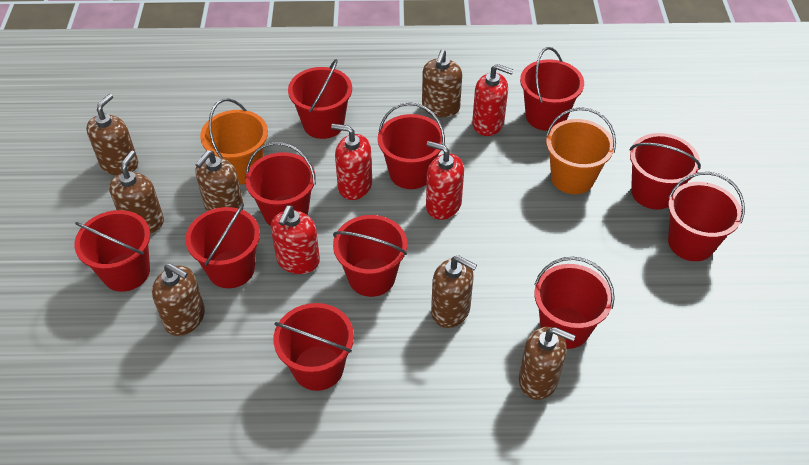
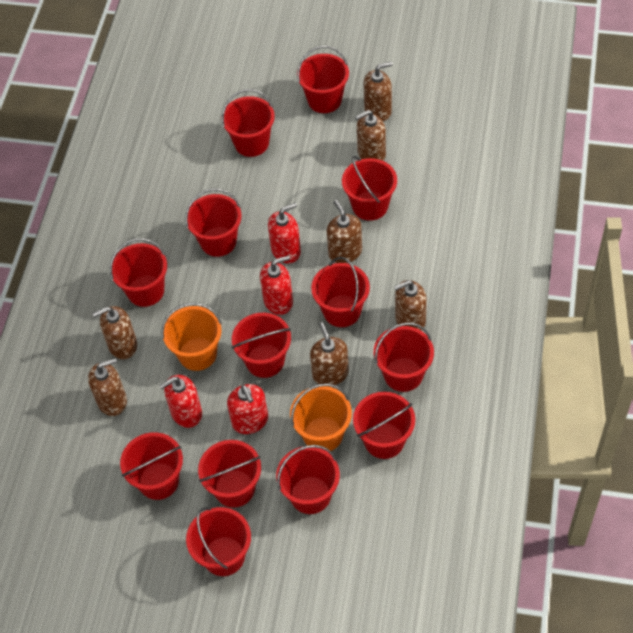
red bucket: [74,210,150,292] [186,203,260,288] [245,142,316,226] [273,303,354,391] [288,59,352,139] [333,215,407,297] [378,102,445,189] [520,47,584,131] [534,257,615,349] [629,133,701,210] [668,172,745,261] = 11 -> [110,238,167,307] [120,432,183,500] [185,188,242,257] [186,507,251,576] [198,440,261,508] [221,89,275,157] [232,313,291,378] [276,445,340,514] [297,46,349,113] [311,257,370,327] [342,156,397,221] [353,392,415,459] [374,323,434,392] = 13

